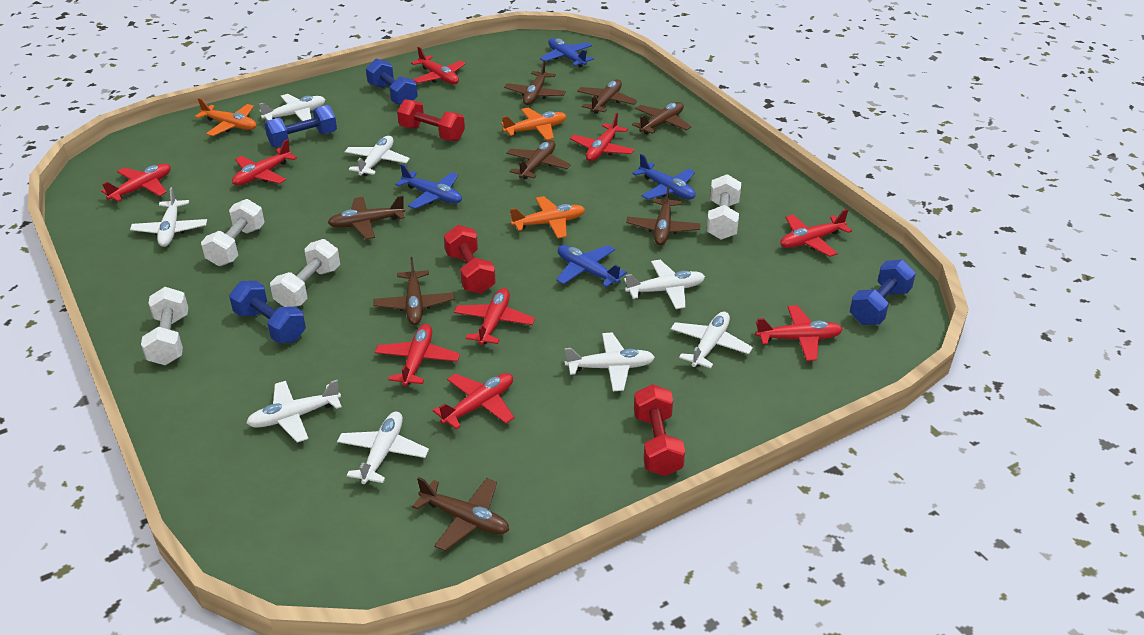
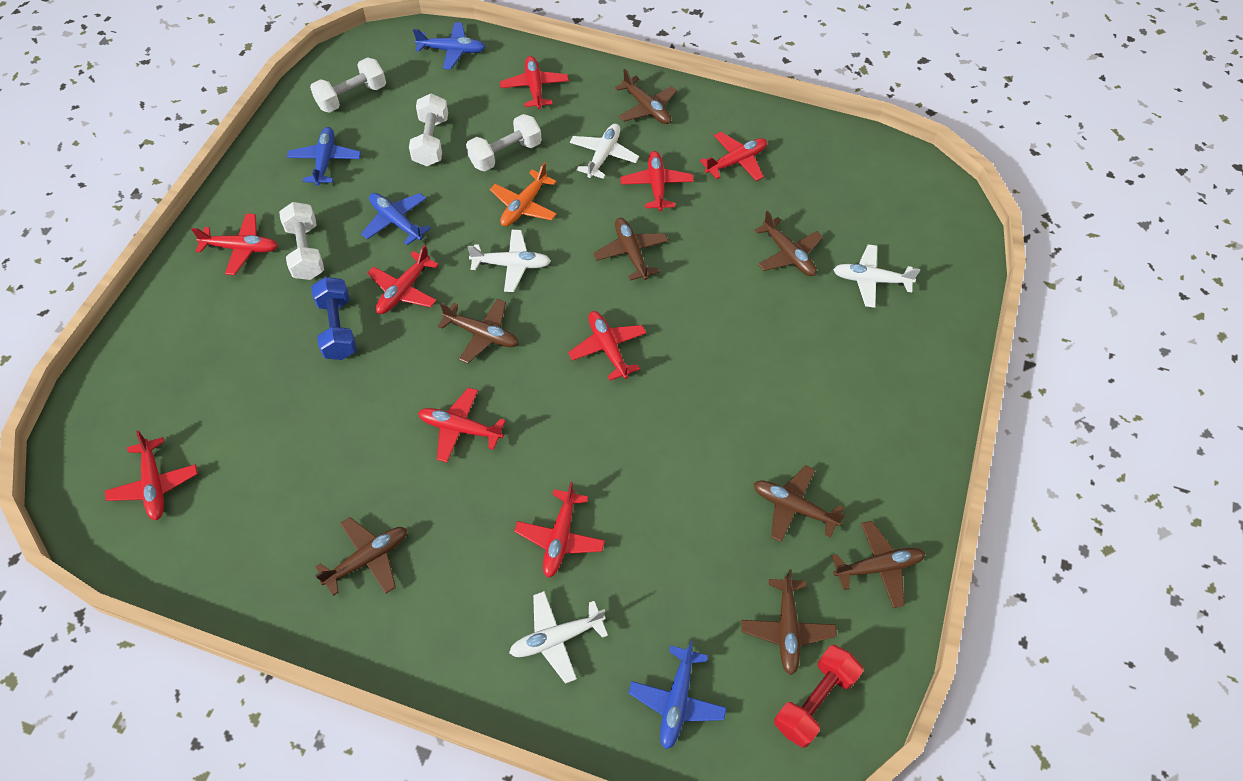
blue dumbbell: [229,281,306,343] [264,105,337,147] [366,59,418,105] [850,259,916,325] = 4 -> [311,277,357,360] = 1
orange plane: [195,98,256,136] [501,108,567,140] [510,196,585,238] = 3 -> [490,162,557,226] = 1
red dumbbell: [397,99,465,141] [444,225,496,294] [634,384,685,476] = 3 -> [774,645,863,748] = 1
white plane: [130,187,207,247] [246,380,342,442] [259,94,326,121] [337,412,429,484] [344,136,410,176] [565,333,655,391] [624,260,705,309] [671,312,753,368] = 8 -> [467,230,551,292] [509,591,608,684] [570,124,639,179] [833,244,920,308] = 4

